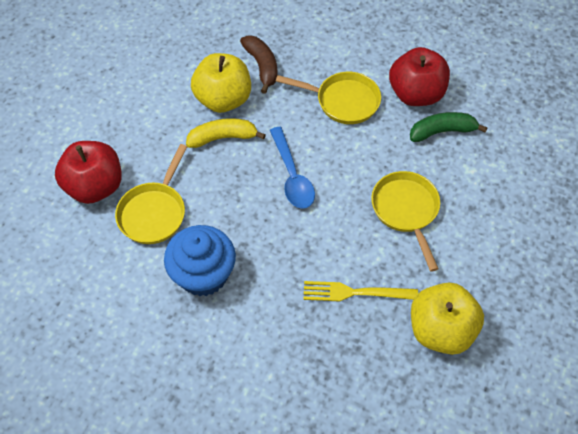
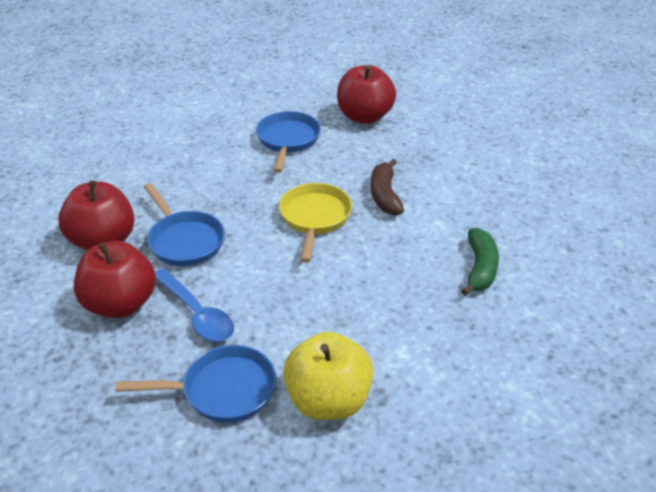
blue cupcake: [164,225,236,296] = 1 -> none = 0
blue pan: none = 0 -> [115,345,276,423] [144,183,225,266] [256,111,321,173] = 3
red apple: [55,141,122,204] [389,47,450,106] = 2 -> [58,180,135,250] [74,241,156,318] [337,65,396,124] = 3
yellow apple: [191,53,251,113] [411,282,484,355] = 2 -> [283,332,373,420] = 1
yellow banana: [186,118,266,148] = 1 -> none = 0
yellow fork: [304,281,418,301] = 1 -> none = 0
yellow pan: [115,144,187,244] [276,72,381,124] [371,171,440,271] = 3 -> [279,183,352,263] = 1

